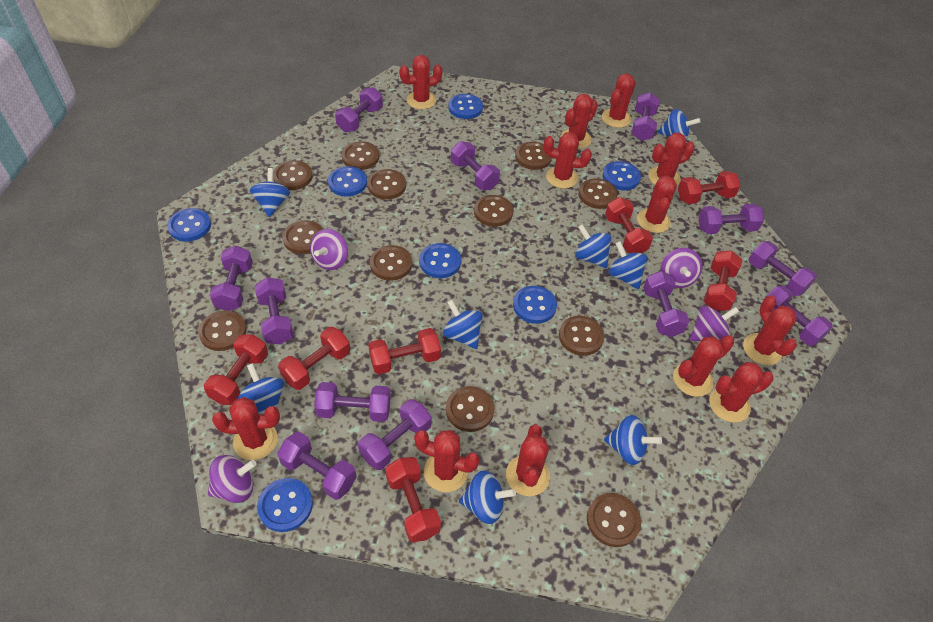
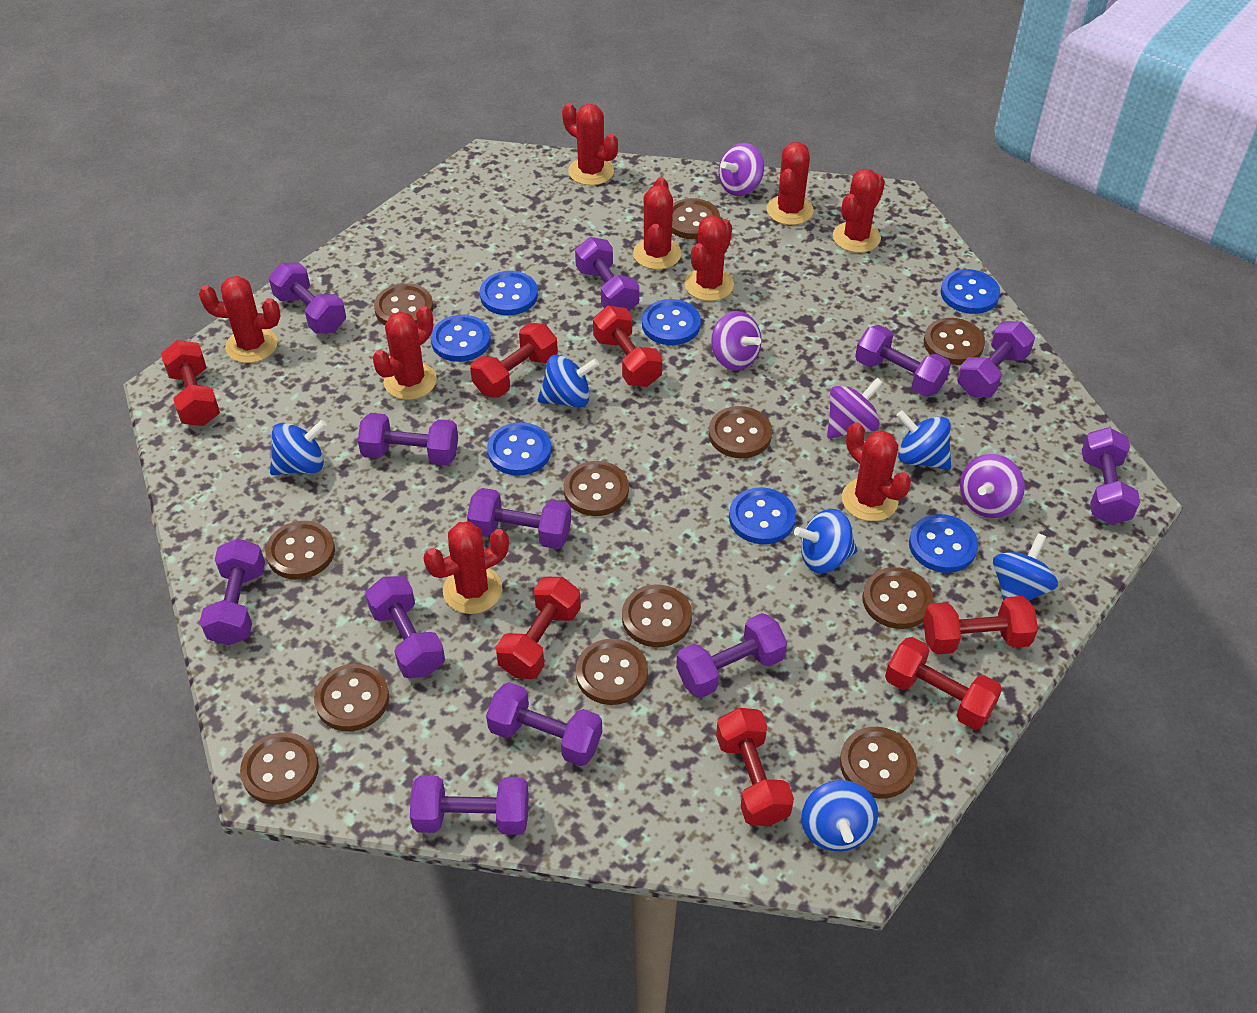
blue spinning top: [238,363,284,415] [250,168,290,217] [443,300,483,349] [459,470,516,524] [575,224,611,268] [604,415,662,465] [609,241,648,289] [658,109,700,140] = 8 -> [270,420,327,475] [538,355,599,408] [794,509,857,574] [801,780,878,851] [896,410,951,470] [993,533,1058,601] = 6
red cactus: [212,397,280,460] [399,55,442,109] [414,430,480,492] [506,425,550,496] [543,132,592,189] [561,94,598,149] [602,73,636,128] [637,176,677,233] [648,133,695,185] [673,335,734,397] [709,362,774,423] [743,295,797,365] = 12 -> [199,276,281,363] [373,306,437,400] [423,521,509,614] [562,103,618,185] [633,177,682,270] [685,216,734,301] [766,142,814,225] [833,169,885,253] [842,422,911,521] = 9

